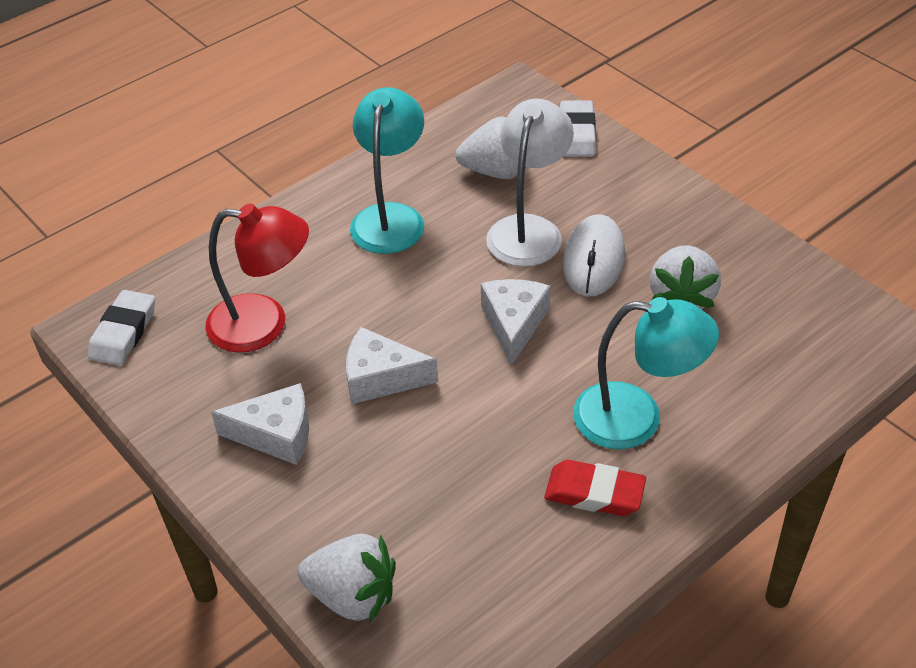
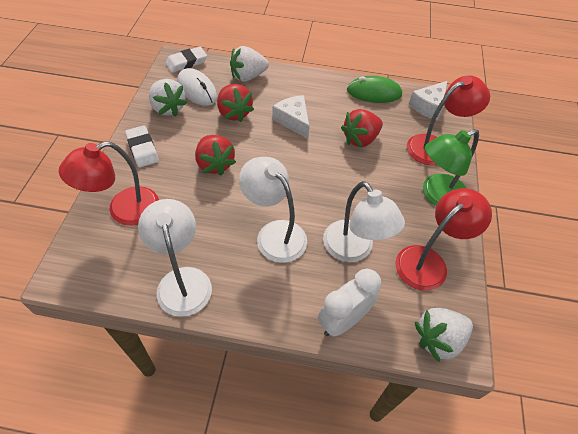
green lamp: none = 0 -> [423,129,479,206] = 1
green mouse: none = 0 -> [347,76,402,103] = 1
red eraser: [544,460,646,516] = 1 -> none = 0
red lamp: [205,204,309,353] = 1 -> [59,141,159,226] [395,188,492,291] [407,76,490,165] = 3
red strawberry: none = 0 -> [195,135,236,176] [217,84,254,122] [341,109,383,147] = 3
turquoise lamp: [350,87,424,254] [573,297,719,449] = 2 -> none = 0
white cheese: [211,383,309,465] [346,327,438,404] [481,279,551,366] = 3 -> [272,95,310,139] [409,81,447,120] = 2
white clock: none = 0 -> [318,269,381,337] = 1
white lamp: [486,99,574,267] = 1 -> [138,199,212,317] [239,157,307,263] [323,181,405,262] = 3

